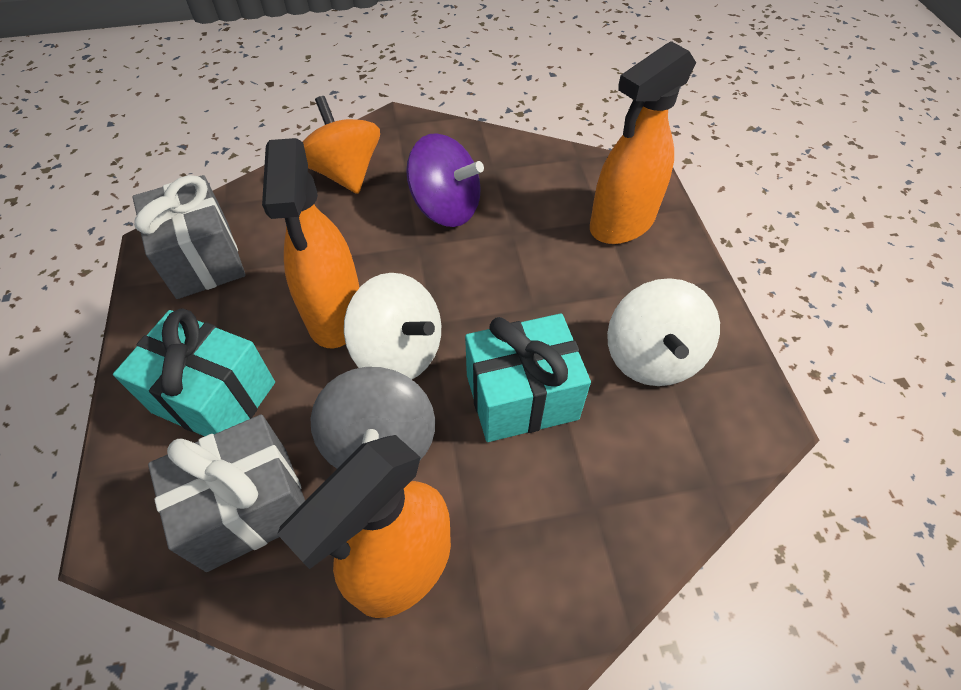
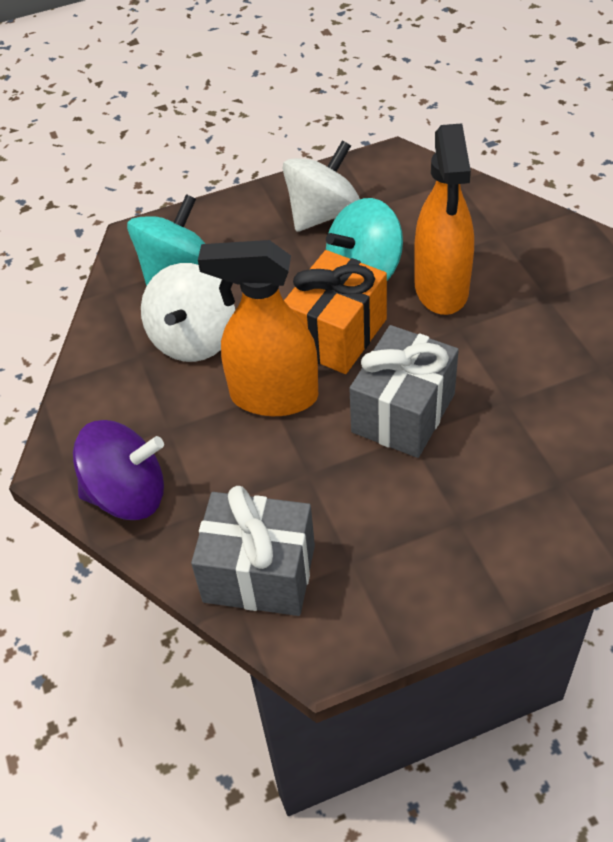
grey spinning top: [310,367,435,469] = 1 -> none = 0
orange gift: none = 0 -> [284,250,387,374] = 1
orange spinning top: [303,96,380,194] = 1 -> none = 0
orange spray bottle: [262,138,360,349] [277,435,451,618] [590,41,696,244] = 3 -> [198,240,318,416] [414,123,474,315] = 2
turquoise gift: [113,308,275,436] [465,313,591,442] = 2 -> none = 0
turquoise spinning top: none = 0 -> [127,194,205,286] [326,198,403,281] = 2

